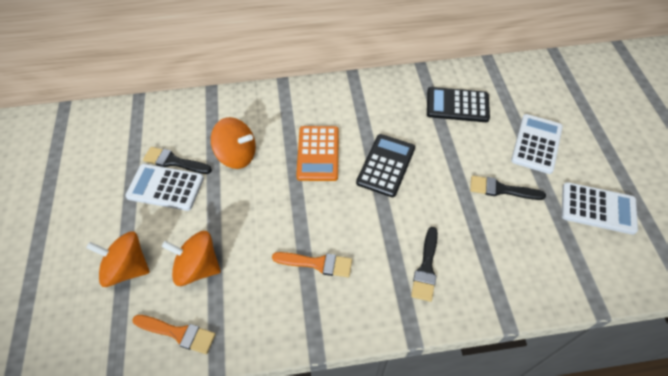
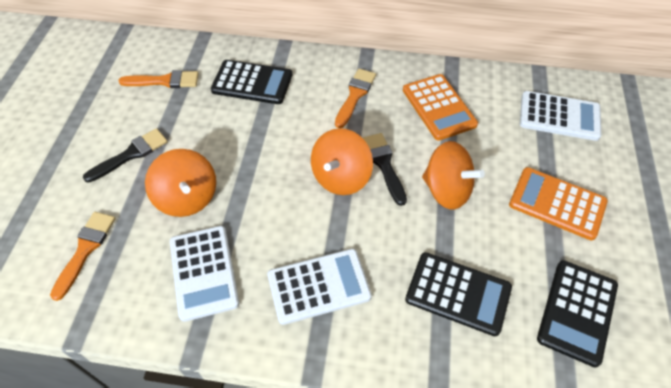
black brush: [143,147,212,174] [411,227,438,302] [470,176,546,200] = 3 -> [83,128,168,183] [363,133,407,206] = 2
black calculator: [356,134,415,197] [427,87,490,122] = 2 -> [211,60,292,104] [405,252,512,336] [537,260,618,367] = 3
orange brush: [133,315,216,354] [272,252,352,277] = 2 -> [50,212,115,301] [118,70,199,88] [335,68,376,128] = 3
orange calculator: [296,126,339,181] = 1 -> [403,74,478,141] [509,167,608,240] = 2

